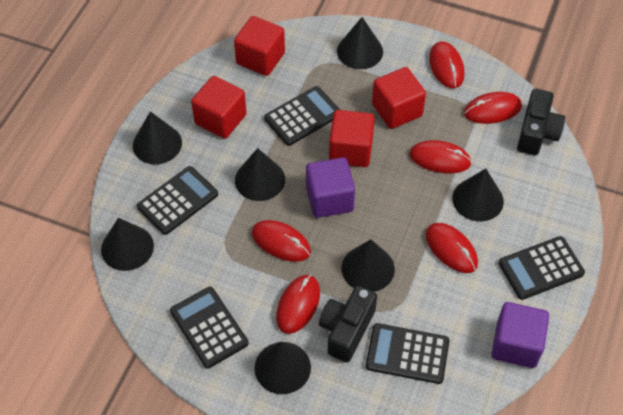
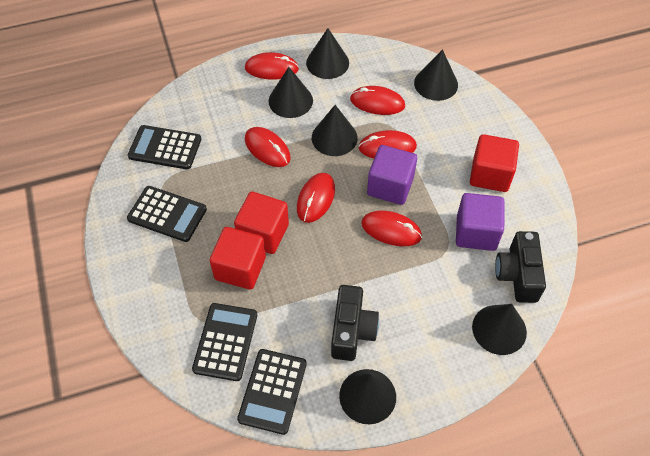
black calculator: [137,166,218,235] [170,287,248,369] [264,86,340,146] [366,323,449,384] [499,236,585,300] = 5 -> [127,186,207,242] [128,125,201,170] [192,303,257,381] [237,349,307,435] = 4
black cone: [101,218,154,271] [133,111,182,164] [235,148,285,201] [254,342,311,394] [337,17,383,69] [342,239,395,292] [452,169,504,222] = 7 -> [269,67,313,118] [306,28,349,79] [312,105,358,156] [339,369,396,424] [414,49,458,101] [472,304,527,355] = 6
red cube: [191,76,247,139] [234,16,285,76] [329,110,375,167] [372,67,426,129] = 4 -> [210,227,266,290] [234,192,289,254] [470,134,519,192] = 3

